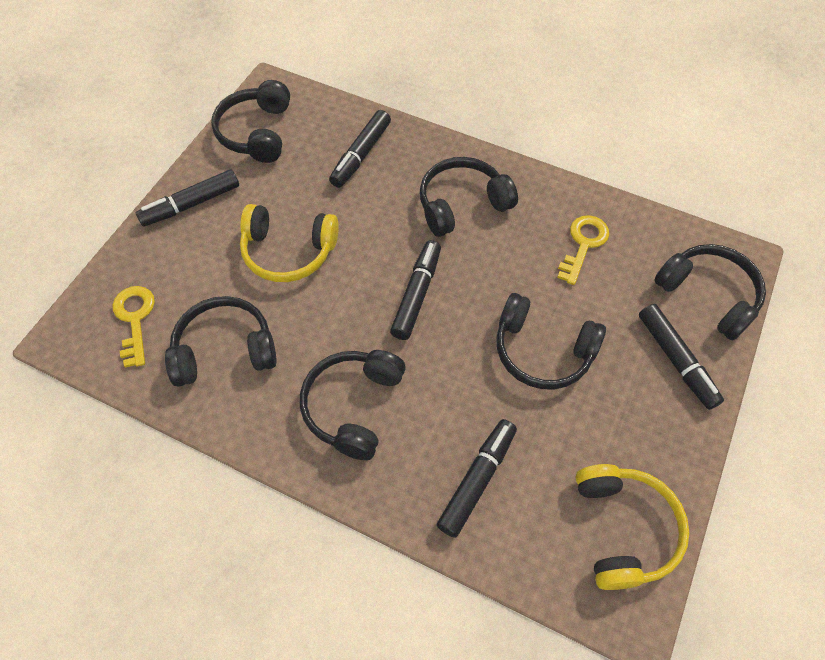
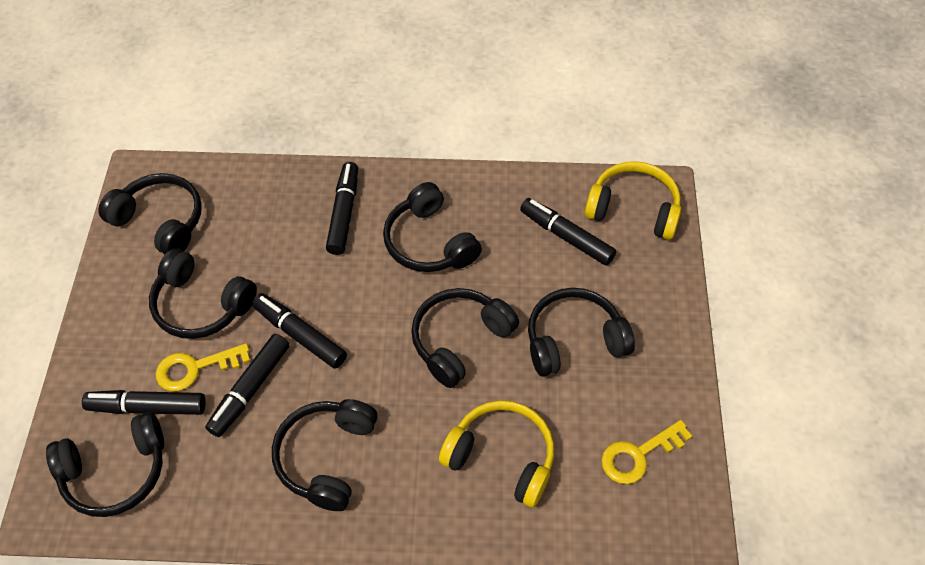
black headphones: [165,296,277,387] [211,80,290,163] [300,350,406,460] [420,157,518,237] [496,293,606,390] [654,244,766,341] = 6 -> [46,412,164,517] [98,173,202,255] [149,248,257,339] [272,399,378,511] [383,182,482,272] [411,288,519,388] [528,288,635,377] = 7

